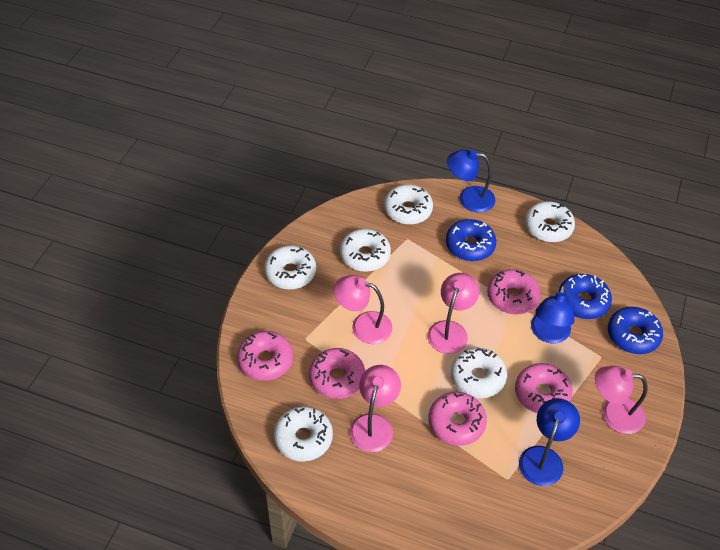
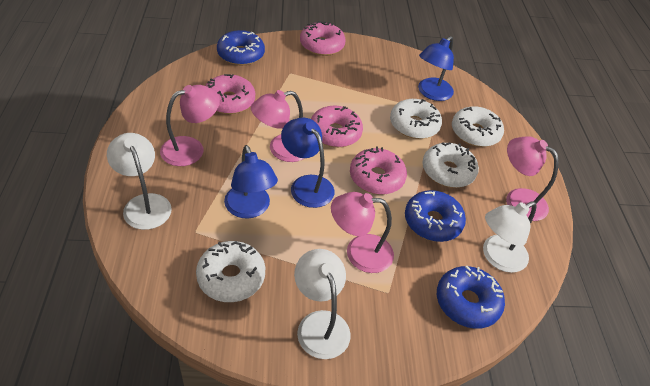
pink donut: [237,331,293,381] [309,348,365,399] [429,392,487,446] [487,269,541,314] [515,363,573,413] = 5 -> [205,74,255,114] [300,21,345,56] [311,106,363,147] [350,147,407,195] = 4
white donut: [264,245,316,289] [274,406,333,462] [340,229,391,272] [384,185,433,225] [451,348,507,398] [525,201,575,242] = 6 -> [196,241,265,302] [390,99,442,139] [422,142,479,188] [452,106,504,147] = 4
white lamp: none = 0 -> [107,133,172,230] [294,249,351,359] [483,201,537,273] = 3

